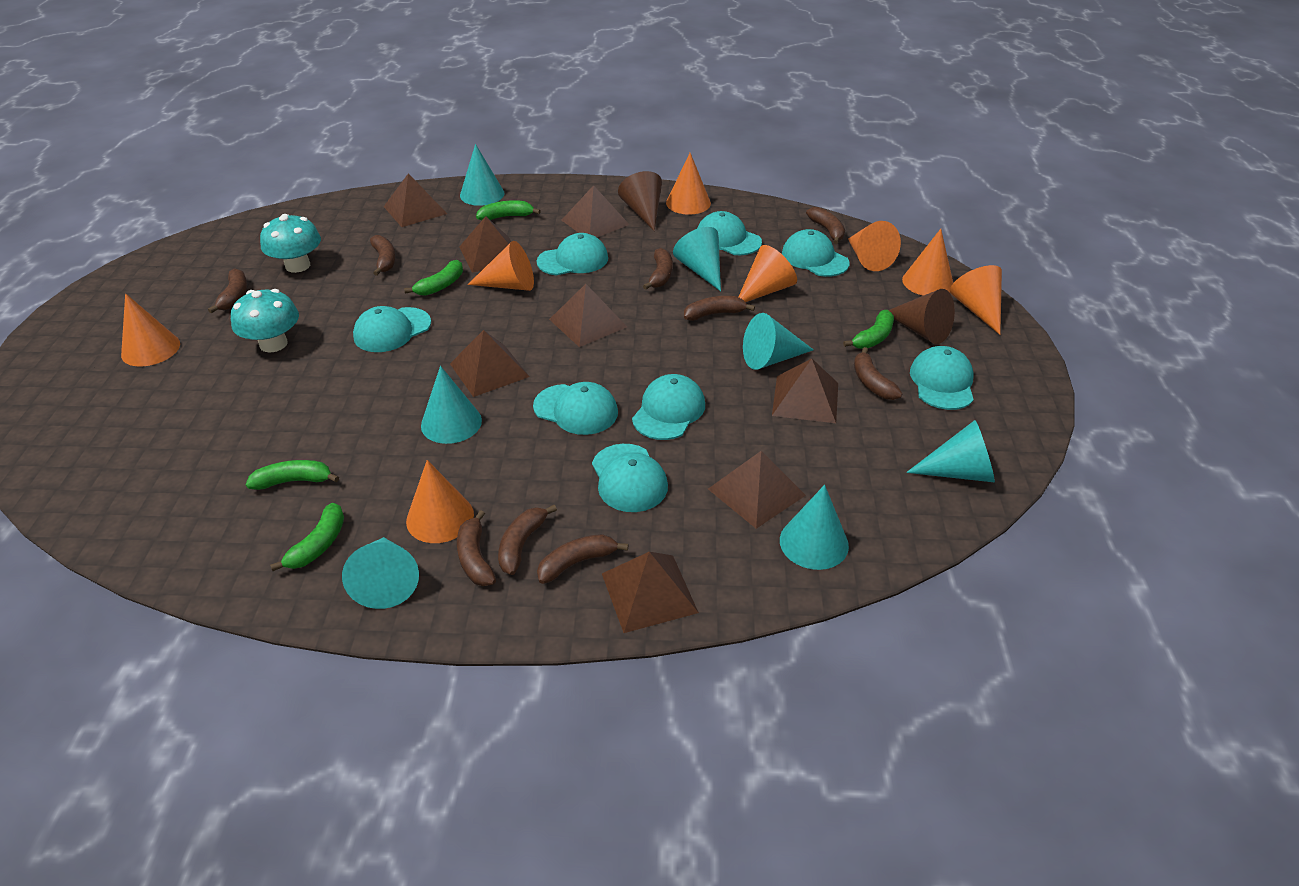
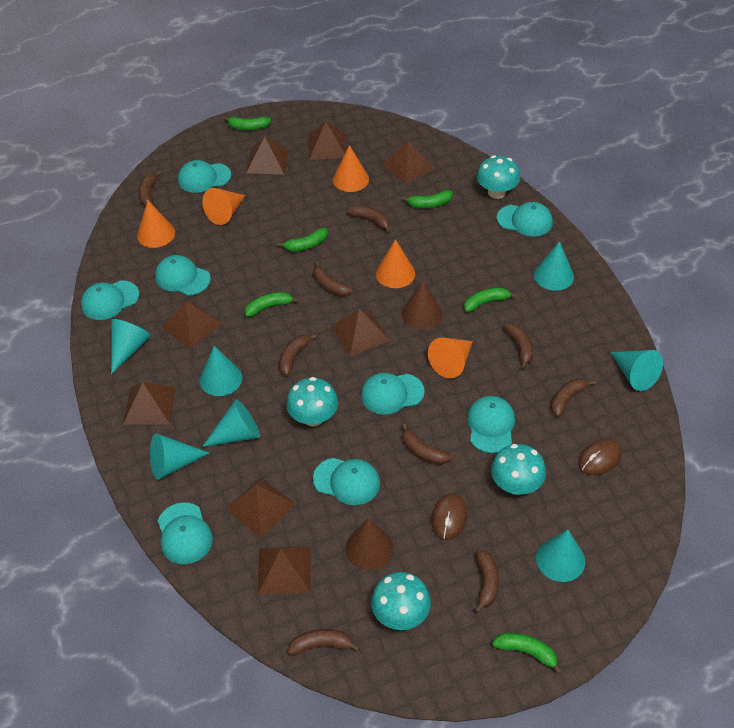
brown mouse: none = 0 -> [431,493,468,540] [578,439,622,475] = 2
green banana: [245,460,339,490] [270,503,344,571] [404,260,463,296] [476,200,541,220] [843,310,894,349] = 5 -> [223,116,271,130] [245,292,299,317] [277,228,328,252] [402,190,453,208] [464,287,517,312] [492,633,562,674] = 6
orange cone: [121,293,180,367] [406,460,474,543] [468,241,534,291] [666,153,711,215] [739,245,797,302] [848,221,901,271] [902,229,953,296] [950,265,1002,335] = 8 -> [137,200,175,248] [202,188,246,225] [333,145,369,192] [376,239,415,288] [428,337,473,378] = 5
turquoise mushroom: [231,289,299,353] [260,214,321,273] = 2 -> [286,377,338,427] [371,572,431,630] [477,155,520,199] [491,444,546,495] = 4

